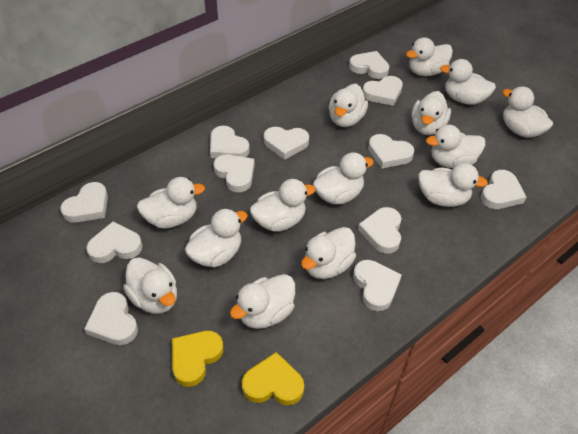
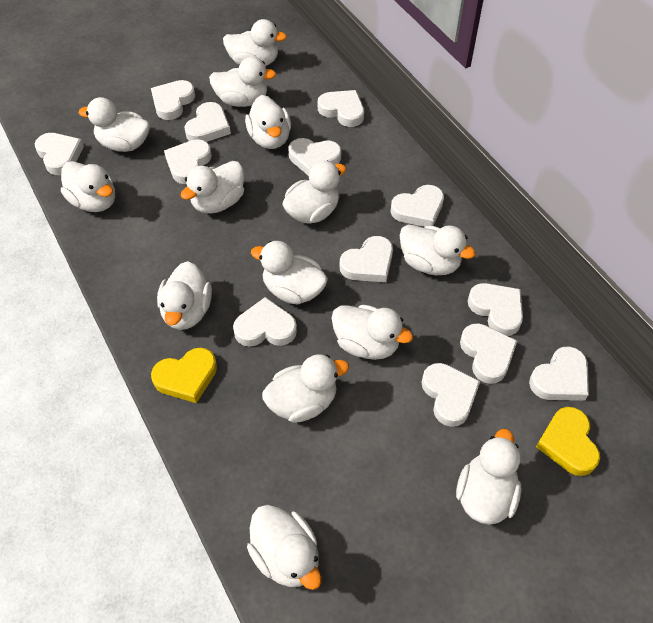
white heart: [60,182,108,223] [84,292,138,345] [86,222,143,263] [210,126,250,158] [214,154,255,192] [264,127,309,160] [349,51,389,79] [353,260,402,311] [358,207,402,254] [363,76,403,106] [368,134,414,168] [481,170,527,209] = 12 -> [34,133,84,175] [151,80,195,120] [164,139,212,184] [184,102,231,142] [233,297,297,347] [288,138,341,176] [318,90,364,127] [340,236,393,282] [391,185,444,227] [421,363,480,427] [460,323,517,384] [468,283,523,336] [529,346,589,401] = 13

